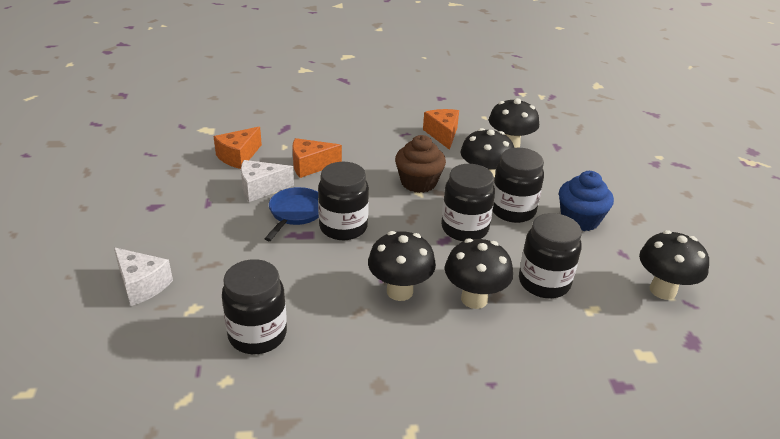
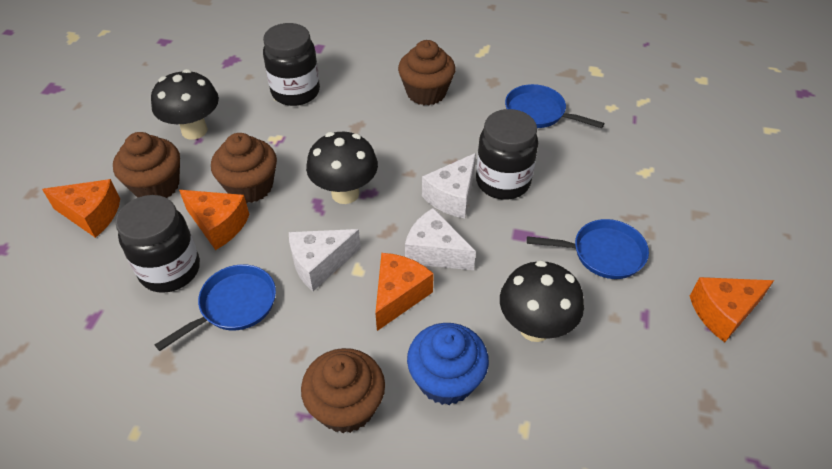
black jar: [222,259,287,354] [318,162,369,240] [441,164,495,241] [493,148,544,223] [519,213,582,298] = 5 -> [116,195,200,293] [263,23,320,106] [476,109,538,200] = 3
black mushroom: [368,231,436,301] [445,238,513,309] [460,128,514,177] [489,98,539,148] [639,230,709,300] = 5 -> [151,69,219,140] [306,132,378,204] [500,260,584,342] = 3
blue pan: [265,187,319,241] = 1 -> [155,265,276,351] [505,84,604,128] [527,219,649,279] = 3
brown cupcake: [395,135,446,193] = 1 -> [113,132,180,198] [211,133,277,203] [301,348,385,433] [398,40,455,105] = 4
orange cheese: [213,127,262,169] [292,138,342,178] [423,109,459,150] = 3 -> [42,179,120,238] [179,190,250,250] [376,253,434,331] [690,277,774,342] = 4
white cheese: [114,247,173,306] [241,160,294,202] = 2 -> [289,229,361,291] [405,208,476,270] [422,153,476,218] = 3

